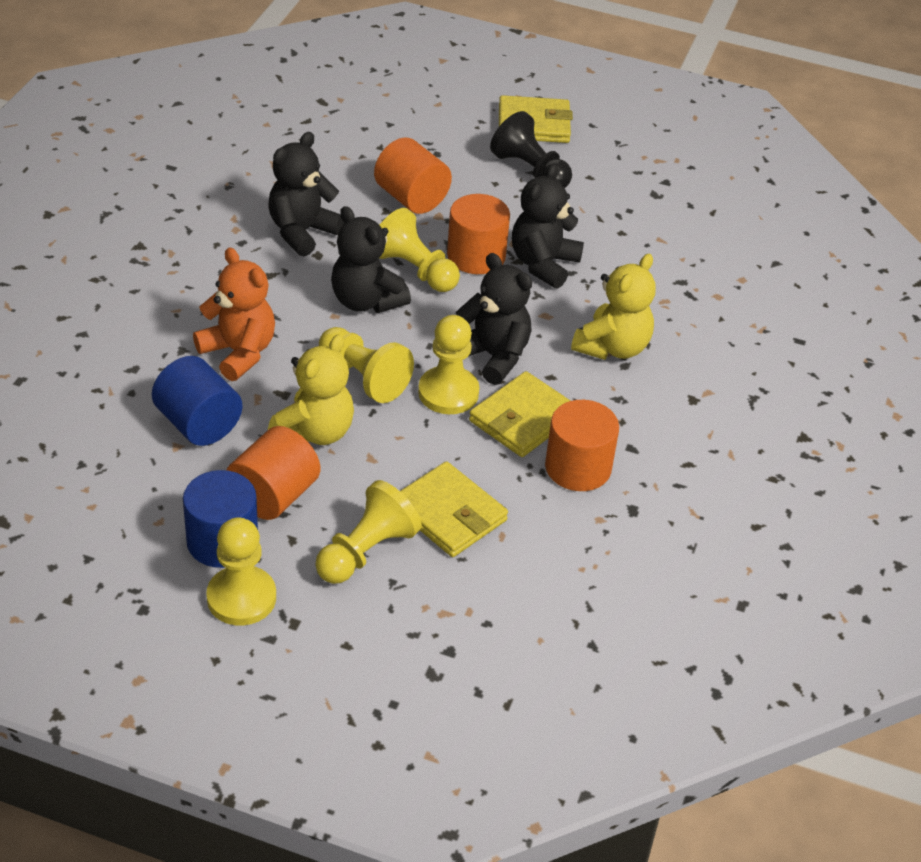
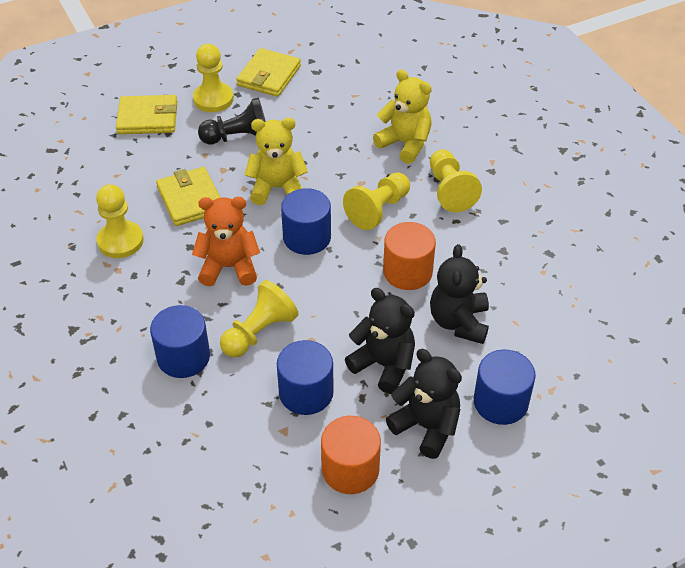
black teddy bear: [268,132,345,256] [331,206,411,313] [456,253,532,385] [512,163,584,289] = 4 -> [345,288,415,394] [386,349,462,459] [430,244,489,344] = 3
blue cylinder: [152,356,243,446] [183,470,258,568] = 2 -> [150,305,210,378] [277,340,334,415] [281,188,331,255] [474,350,536,425] = 4
orange cylinder: [227,426,320,520] [374,137,452,214] [447,194,510,274] [545,400,619,491] = 4 -> [321,416,381,494] [383,222,436,290] = 2

